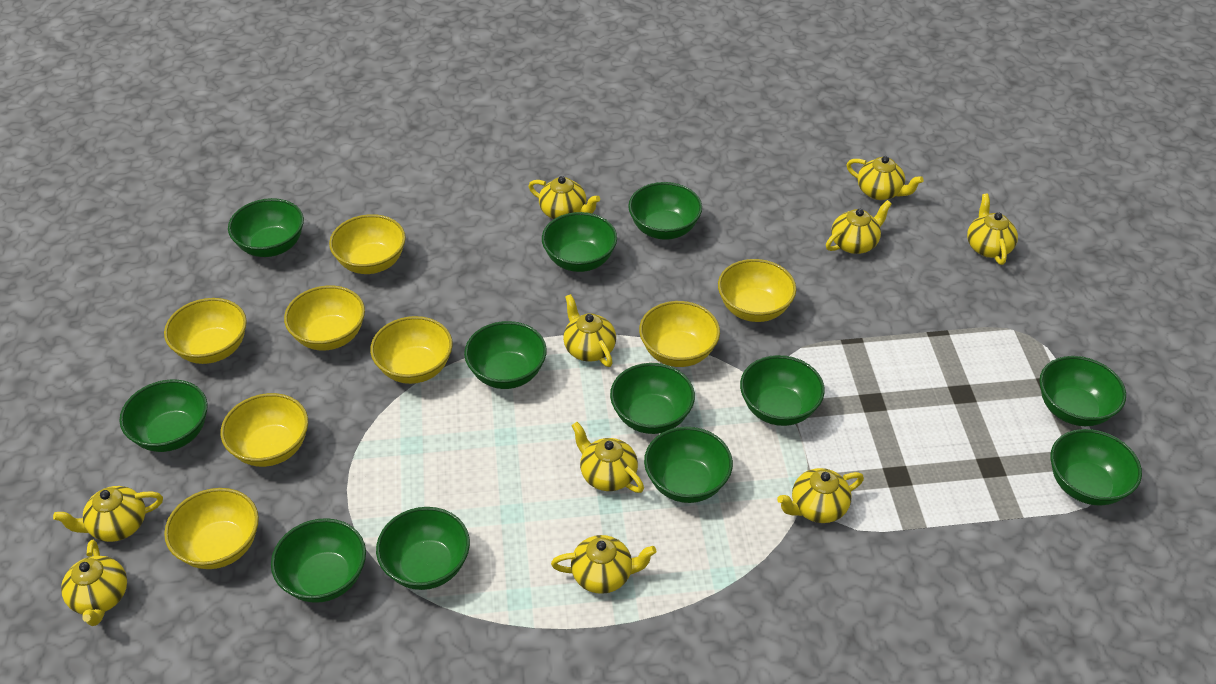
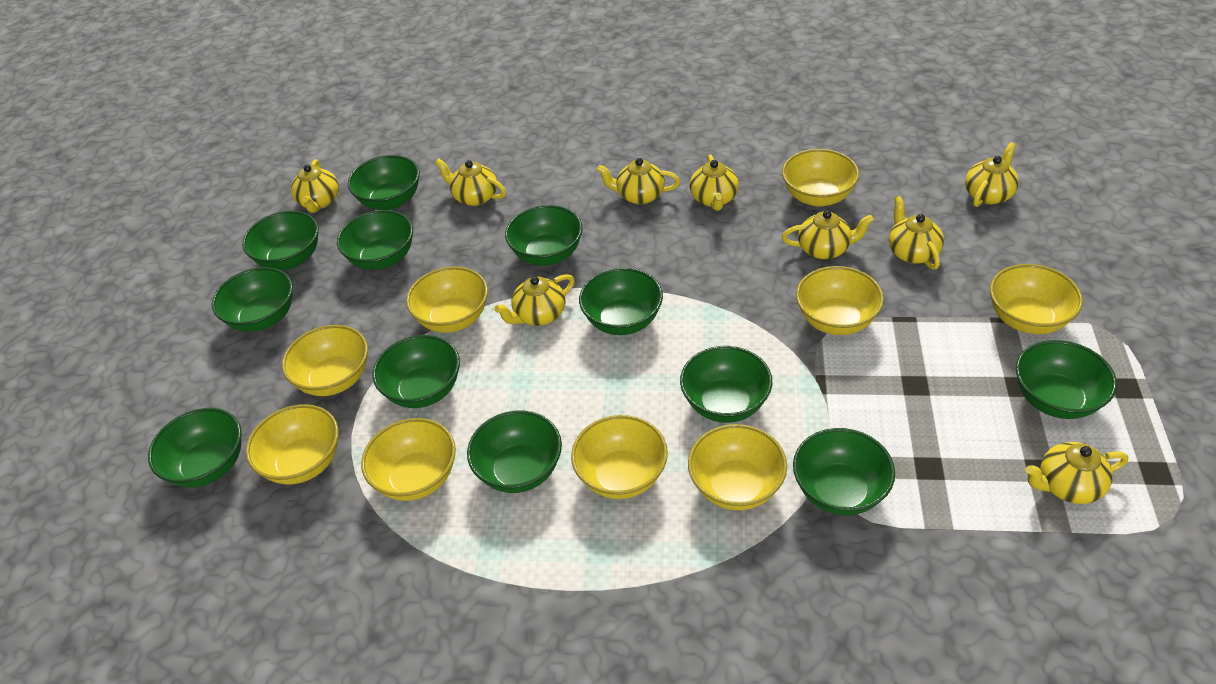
yellow bowl: [164,298,247,364] [164,488,259,569] [221,393,308,467] [284,286,365,350] [329,214,406,274] [370,316,453,384] [639,301,720,367] [718,259,796,322] = 8 -> [246,404,339,485] [282,325,368,396] [361,418,456,501] [406,267,488,333] [571,415,668,499] [688,424,787,510] [782,149,859,207] [796,266,884,335] [990,264,1083,334] = 9
yellow teapot: [53,486,163,542] [61,540,127,626] [529,176,600,219] [551,535,656,594] [563,294,616,367] [571,422,644,493] [777,468,864,523] [826,200,892,254] [846,156,924,200] [967,194,1018,265] = 10 -> [291,159,339,213] [435,158,506,206] [494,274,575,326] [597,158,680,205] [690,155,739,211] [782,210,874,259] [889,196,944,269] [965,142,1019,207] [1025,442,1128,504] = 9

